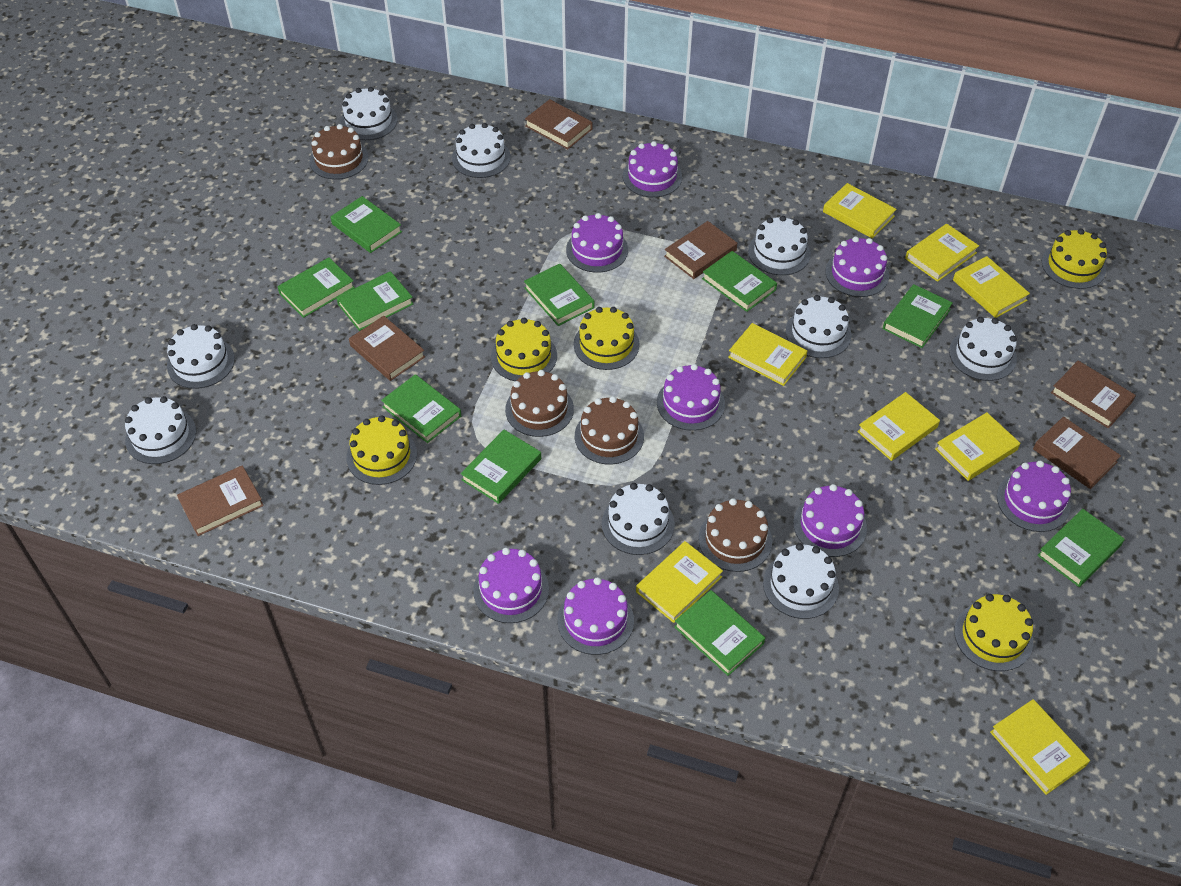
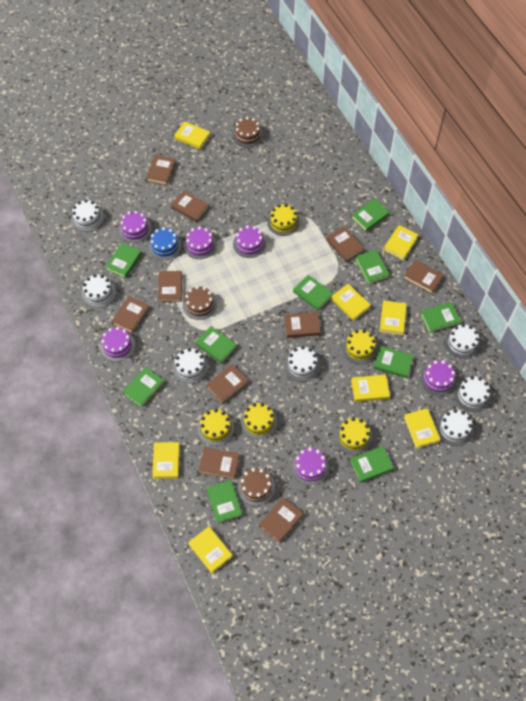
blue cake: none = 0 -> [148,227,181,260] = 1
brown book: [177,465,264,536] [349,316,425,381] [525,99,592,149] [664,221,737,279] [1033,416,1121,489] [1051,361,1136,429] = 6 -> [111,296,149,333] [146,155,176,185] [158,271,182,302] [171,190,209,222] [199,447,240,479] [206,364,248,404] [259,497,303,543] [285,312,321,338] [327,226,364,261] [403,260,443,294] = 10
brown cake: [309,124,369,180] [505,370,574,437] [575,396,644,464] [698,498,772,572] = 4 -> [183,286,217,320] [232,117,263,147] [237,468,275,506] = 3
purple cake: [473,548,549,623] [557,577,634,655] [566,213,628,273] [623,141,682,197] [657,364,725,431] [793,484,867,557] [825,237,889,297] [997,461,1071,532] = 8 -> [100,327,135,362] [119,211,152,243] [184,226,217,259] [233,225,266,258] [291,448,329,485] [420,360,456,396] = 6
white cake: [125,396,196,464] [167,324,235,389] [340,87,397,140] [452,123,511,178] [602,483,675,555] [748,216,811,275] [763,543,839,619] [785,295,851,358] [949,317,1017,381] = 9 -> [71,199,104,232] [82,274,116,308] [173,348,208,384] [285,346,320,382] [436,409,473,446] [444,324,480,359] [454,376,491,412] = 7

